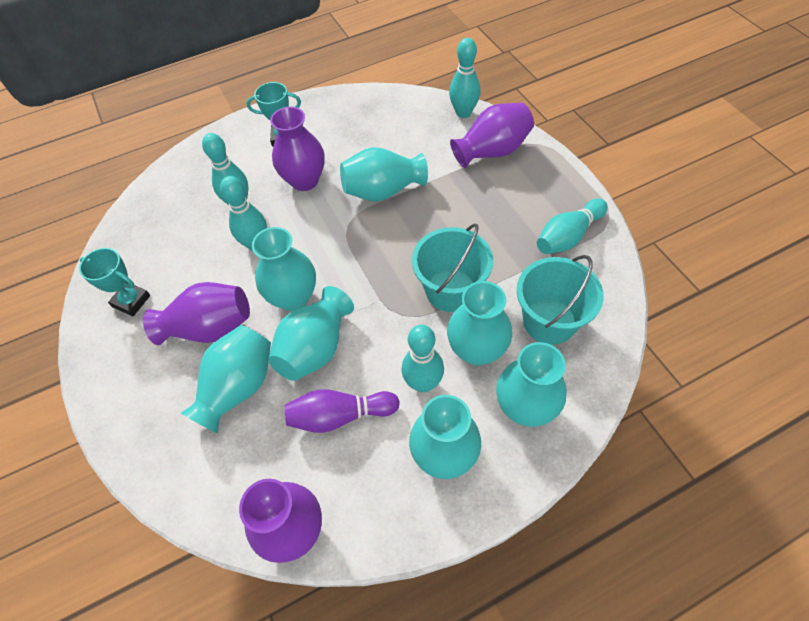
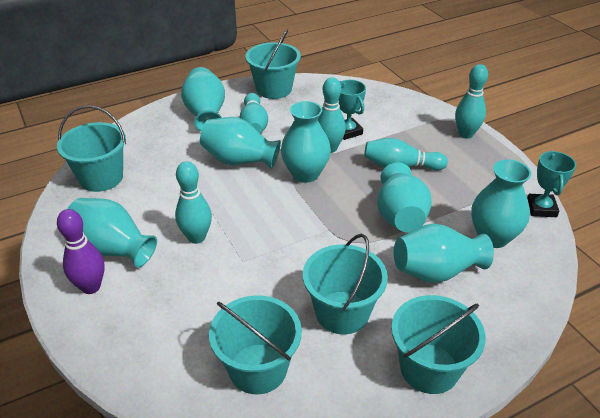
purple vase: [143,282,250,345] [239,479,322,563] [270,107,325,191] [450,102,534,168] = 4 -> none = 0
turquoise bucket: [412,223,493,312] [517,255,604,345] = 2 -> [57,105,126,192] [209,295,302,394] [245,29,301,99] [303,234,388,334] [391,295,486,394] = 5

